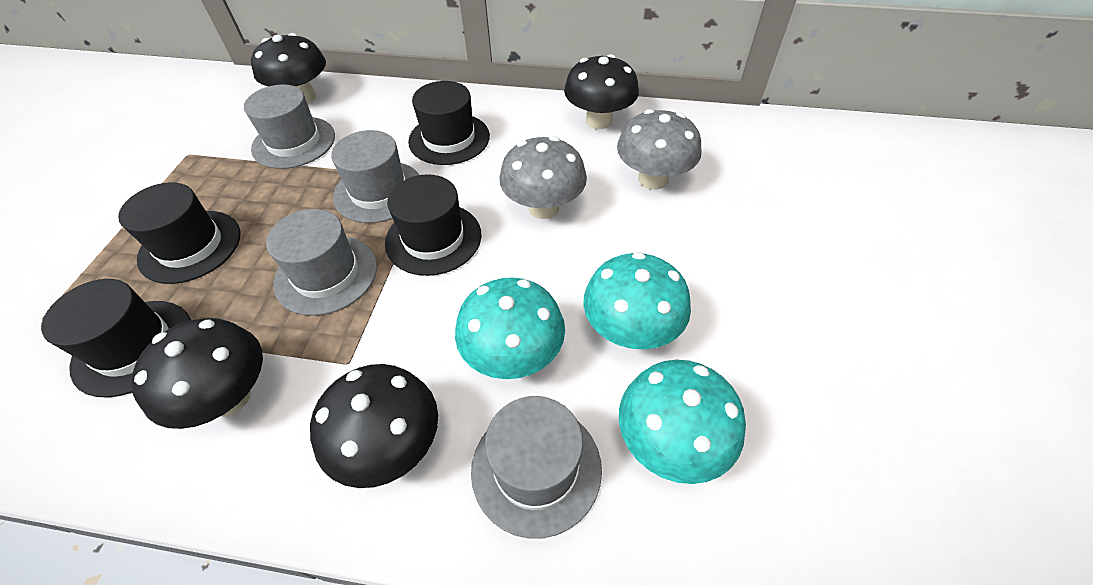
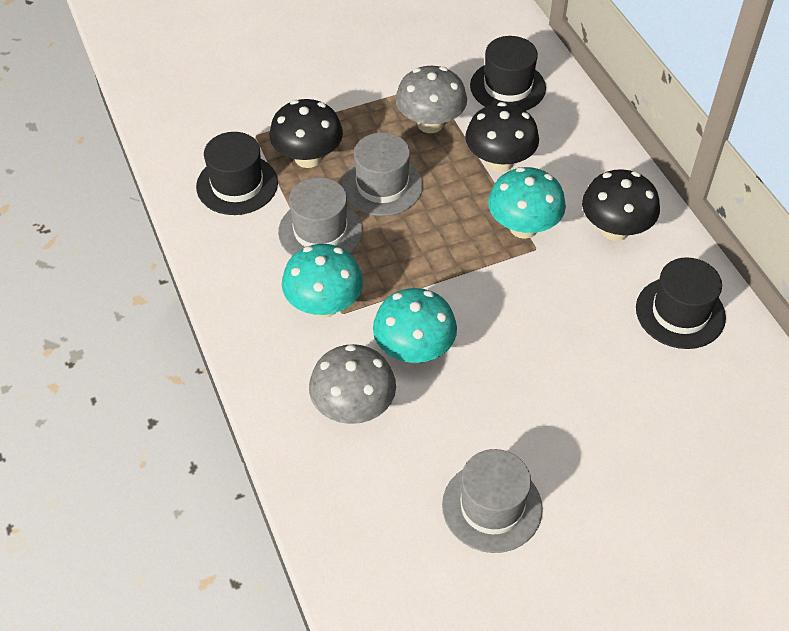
black hat: [41,279,191,398] [118,182,240,284] [385,174,481,276] [408,81,490,165] = 4 -> [196,132,278,215] [470,36,546,111] [636,257,726,349] = 3
black mushroom: [131,318,263,429] [251,33,326,103] [310,364,438,488] [564,54,639,129] = 4 -> [269,99,343,168] [465,102,539,172] [582,169,660,241] = 3
grey hat: [244,84,335,169] [266,209,377,316] [331,130,419,223] [471,396,602,539] = 4 -> [278,177,362,256] [342,132,423,216] [442,449,543,553] = 3

